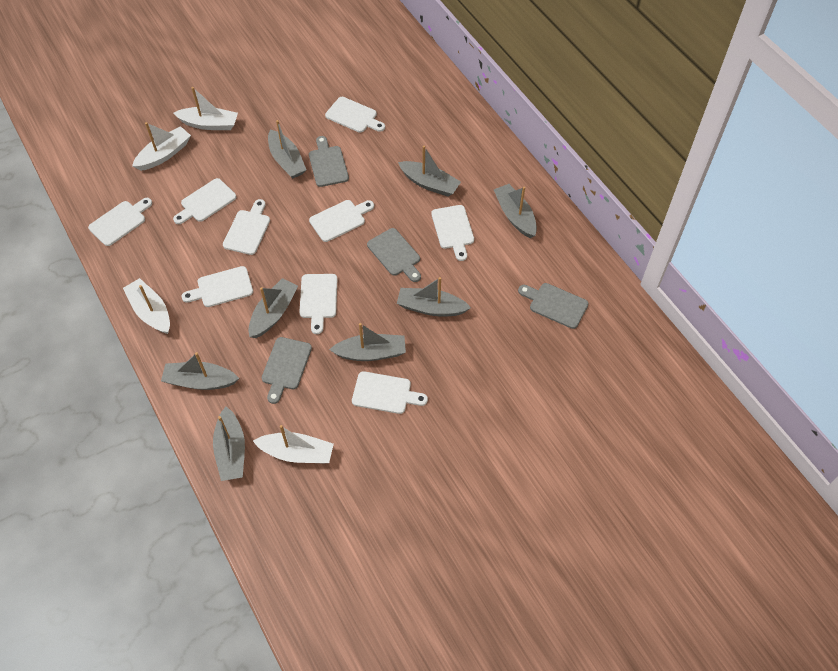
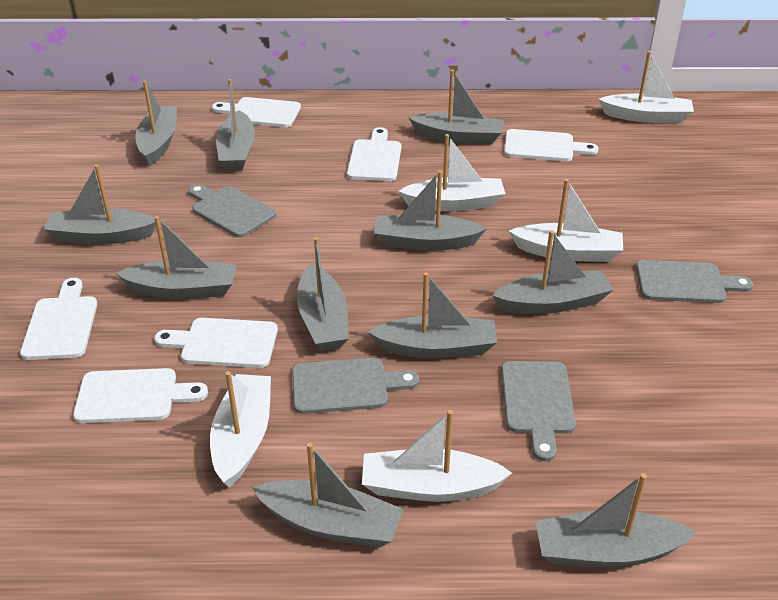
grey boat: [161,352,239,390] [213,407,245,481] [248,278,298,338] [268,120,306,179] [329,323,406,361] [397,277,471,317] [398,146,461,197] [494,184,537,238] = 8 -> [44,164,156,244] [116,216,236,299] [135,81,177,166] [216,79,255,171] [252,443,403,548] [297,237,349,351] [368,272,497,359] [374,171,487,250] [408,69,504,144] [492,230,613,314] [535,473,696,568] = 11
white boat: [123,278,170,334] [132,122,191,171] [173,87,238,130] [253,425,334,464] = 4 -> [210,371,271,487] [362,410,512,502] [398,134,506,211] [509,179,623,262] [599,51,694,123] = 5
white cutting board: [88,198,152,246] [173,178,236,224] [182,266,253,307] [223,199,270,255] [299,274,337,334] [309,200,374,242] [325,97,385,133] [352,371,428,414] [431,205,474,261] = 9 -> [20,278,97,360] [73,368,208,423] [154,318,278,368] [212,97,301,127] [347,127,401,181] [504,129,599,161] = 6

